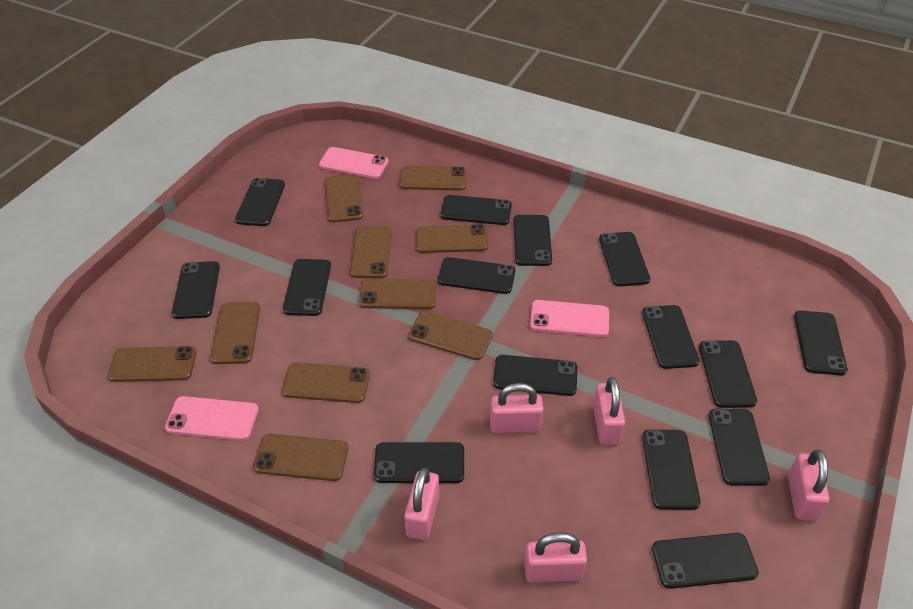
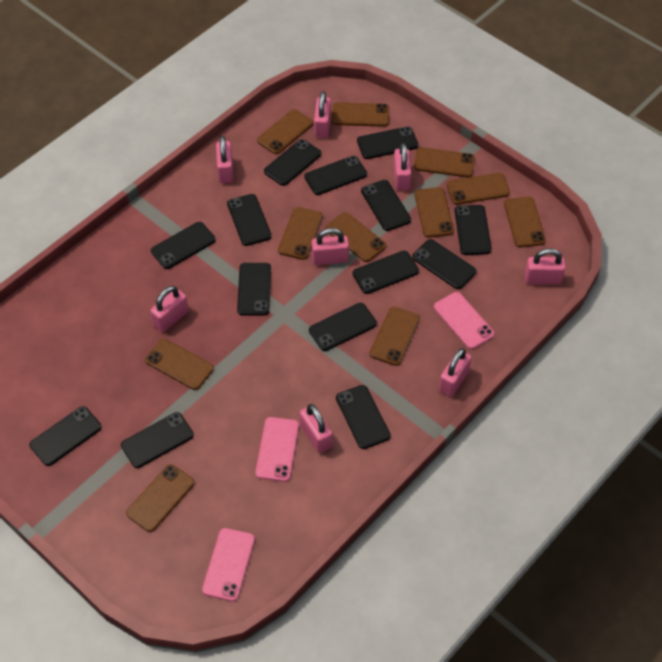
black phone: [172,261,220,319] [235,178,285,226] [283,259,331,316] [374,442,464,483] [438,257,515,294] [441,195,512,225] [493,355,577,396] [514,215,552,266] [599,232,650,286] [642,305,700,369] [642,430,701,510] [652,533,759,589] [699,340,757,408] [709,409,770,486] [794,310,848,375] = 15 -> [29,406,102,466] [121,412,194,468] [151,222,216,269] [227,194,272,246] [237,263,271,316] [264,139,322,186] [304,156,367,195] [309,303,377,351] [336,385,391,449] [352,251,419,294] [357,126,418,159] [361,180,411,231] [412,239,477,289] [455,205,492,255] = 14
brown phone: [108,346,197,382] [210,302,260,364] [253,433,349,481] [282,362,370,403] [325,174,363,222] [350,226,392,278] [359,278,437,309] [399,166,467,191] [408,311,493,360] [416,224,488,253] = 10 -> [126,464,195,532] [145,339,214,390] [257,109,313,154] [278,207,323,260] [325,212,386,262] [332,102,389,127] [370,307,420,366] [414,147,475,177] [414,187,454,238] [447,173,510,205] [504,197,546,247] = 11
pink padlock: [404,468,439,540] [490,383,544,433] [524,532,587,582] [593,377,625,445] [788,449,829,521] = 5 -> [150,286,189,332] [216,136,233,183] [300,404,332,453] [312,228,349,265] [314,91,331,138] [394,143,411,191] [439,348,472,397] [525,248,566,284] = 8

